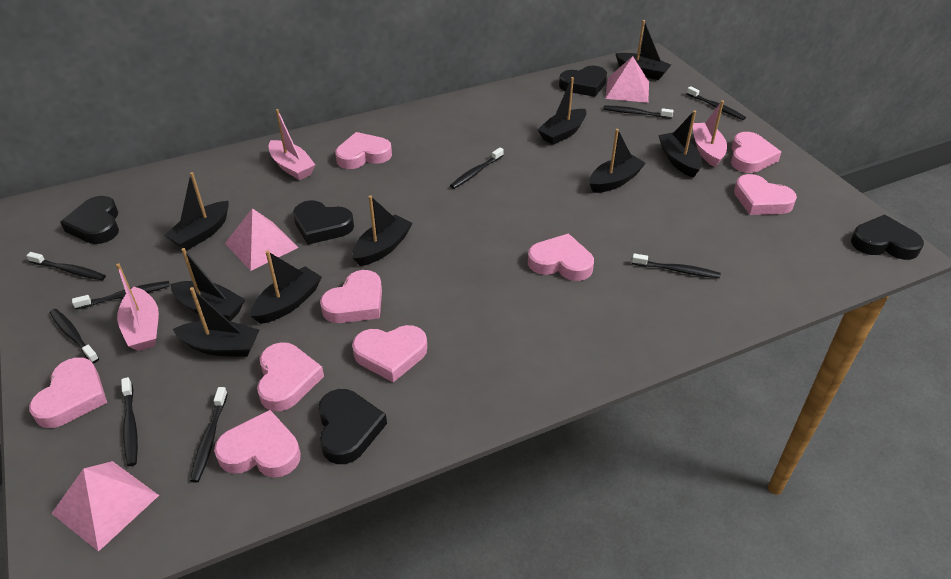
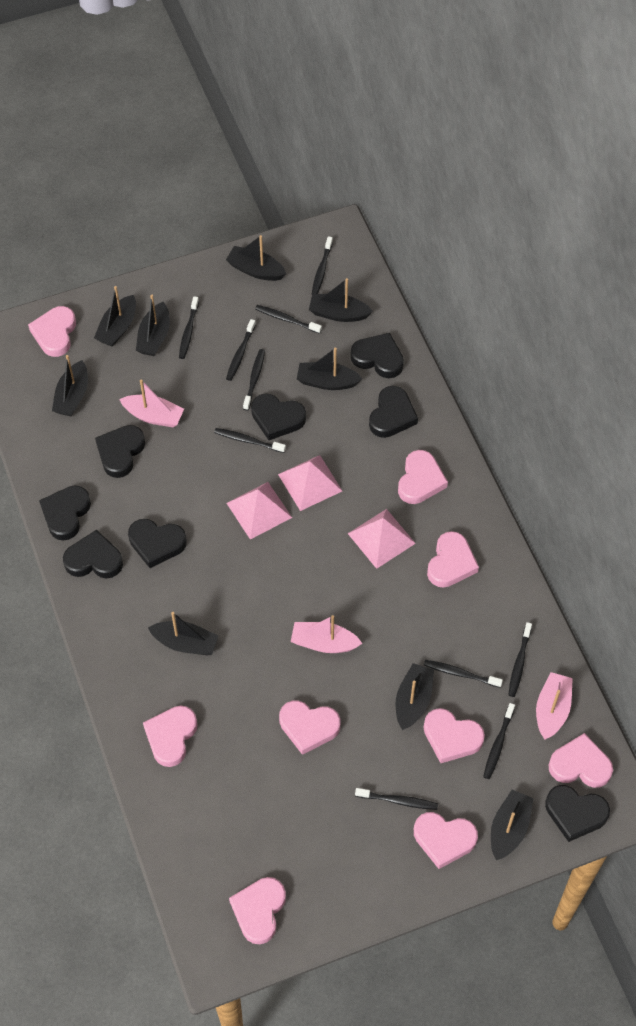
black heart: [60,196,119,244] [293,200,354,245] [318,389,387,464] [559,66,607,97] [851,215,924,260] = 5 -> [39,485,91,541] [63,530,123,578] [95,425,145,478] [128,519,187,568] [251,394,306,440] [351,333,404,378] [369,386,418,438] [545,785,610,842] = 8
black toothbrush: [26,252,106,280] [50,309,99,363] [72,281,170,310] [121,377,138,466] [190,387,228,483] [450,147,504,189] [603,106,674,119] [632,253,721,278] [687,86,746,120] = 9 -> [179,296,199,359] [214,428,286,453] [226,319,256,381] [243,349,265,410] [255,305,322,334] [312,236,333,294] [355,788,438,810] [424,660,503,688] [483,703,515,779] [508,622,532,697] = 10

